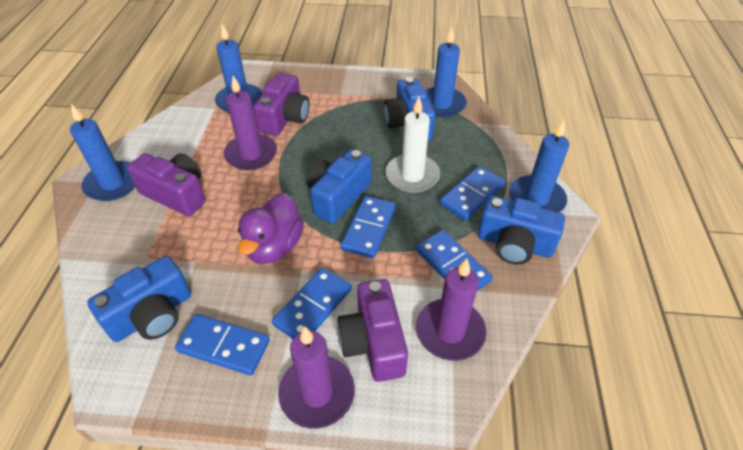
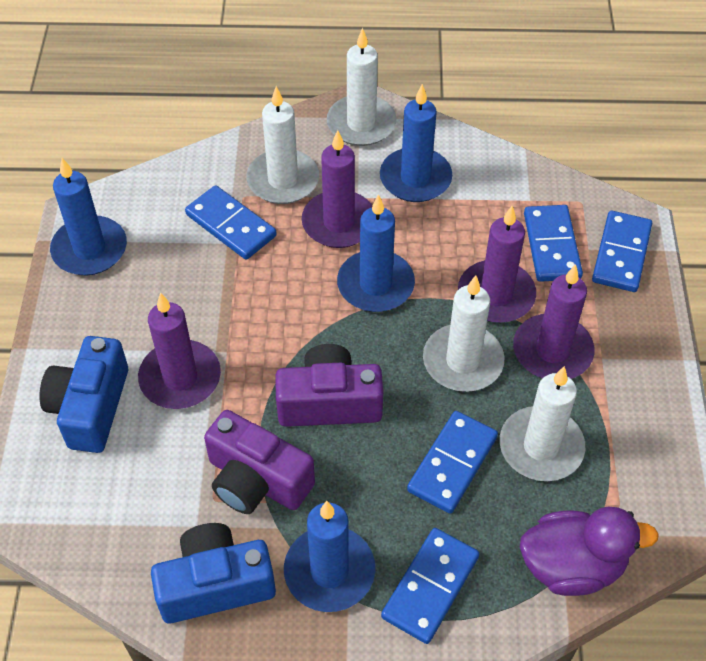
blue camera: [87,256,191,342] [307,149,371,224] [384,77,435,140] [478,195,565,265] = 4 -> [40,336,128,453] [151,523,276,623] = 2
purple camera: [127,153,205,216] [253,73,310,136] [337,279,408,382] = 3 -> [204,410,315,514] [275,344,383,427] = 2
purple candle: [224,75,277,170] [278,326,355,429] [416,258,487,361] = 3 -> [138,293,221,409] [302,130,372,248] [458,206,536,323] [513,264,594,379] = 4
white candle: [385,97,440,193] = 1 -> [246,86,319,204] [327,28,397,146] [423,275,504,392] [500,366,585,481] = 4

